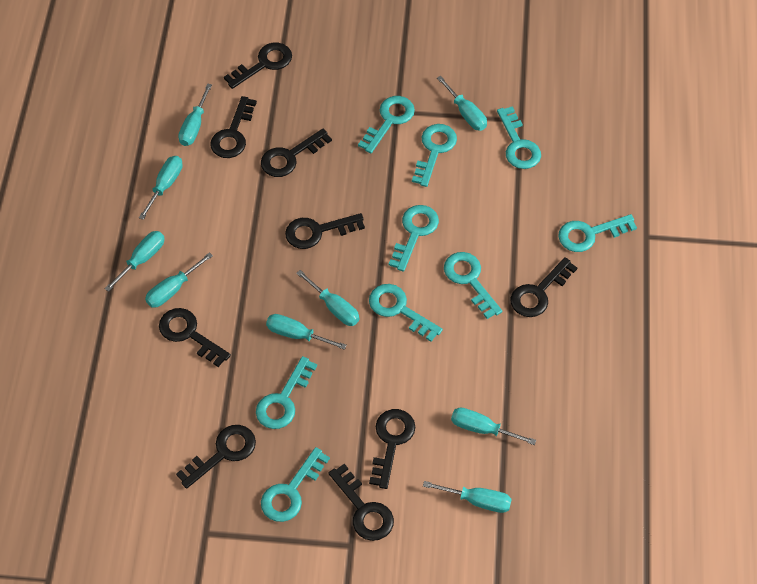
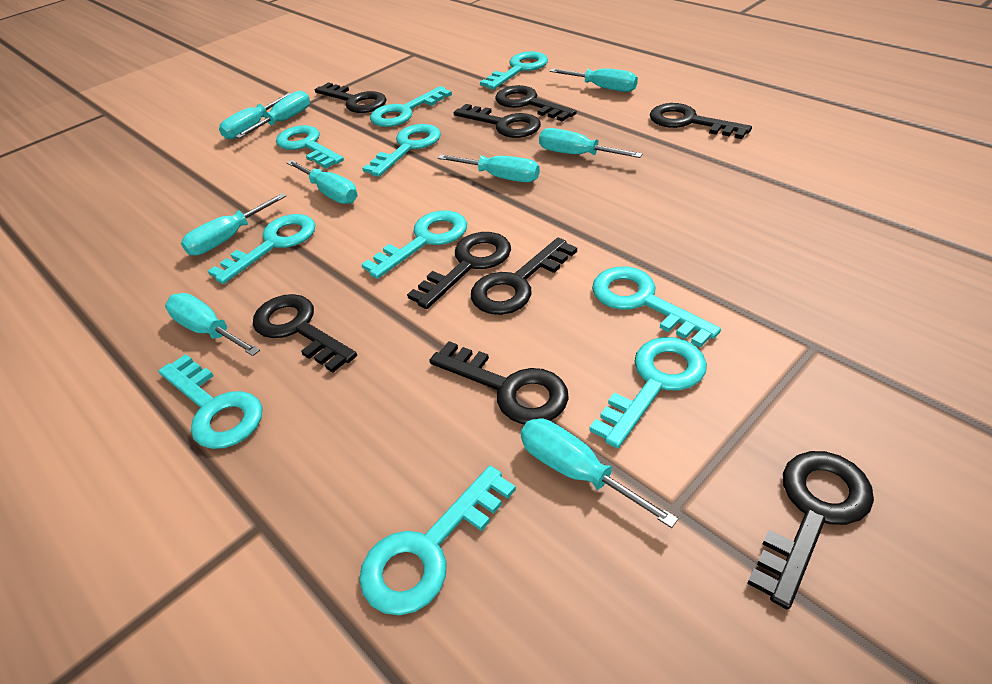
turquoise key: [256,356,317,429] [261,447,330,522] [358,96,415,153] [369,284,443,342] [389,205,439,272] [412,124,457,187] [444,252,502,319] [497,106,541,169] [558,214,637,252] = 9 -> [159,354,263,449] [208,214,316,284] [276,125,344,169] [359,466,516,615] [361,210,467,279] [362,124,441,177] [370,86,452,127] [480,51,548,90] [589,337,707,448] [592,267,721,348] = 10

